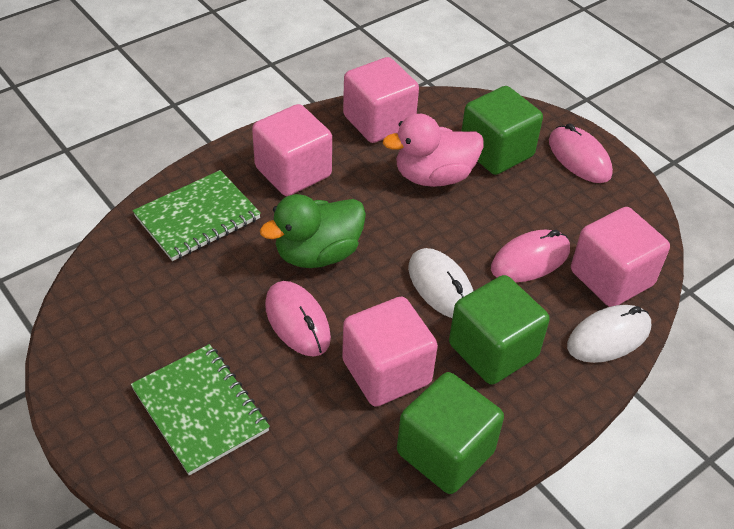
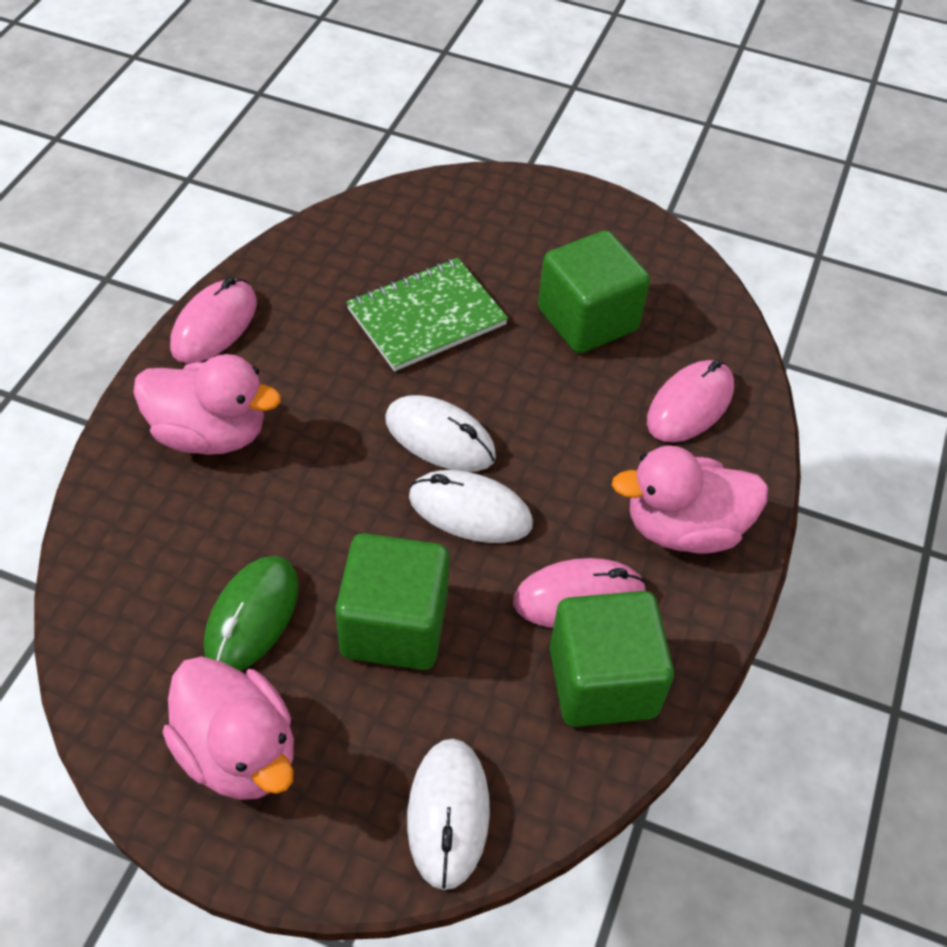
green duck: [260,194,366,268] = 1 -> none = 0
green mouse: none = 0 -> [204,556,299,671] = 1
green notebook: [131,344,270,476] [133,170,261,261] = 2 -> [346,258,508,371] = 1
pink cube: [252,104,332,196] [342,296,438,407] [343,57,419,143] [571,207,670,307] = 4 -> none = 0
pink duck: [383,114,484,187] = 1 -> [133,354,281,455] [162,656,294,800] [612,445,768,554] = 3
white mouse: [408,248,473,318] [567,305,651,363] = 2 -> [385,395,496,472] [407,739,490,890] [409,470,533,543] = 3

